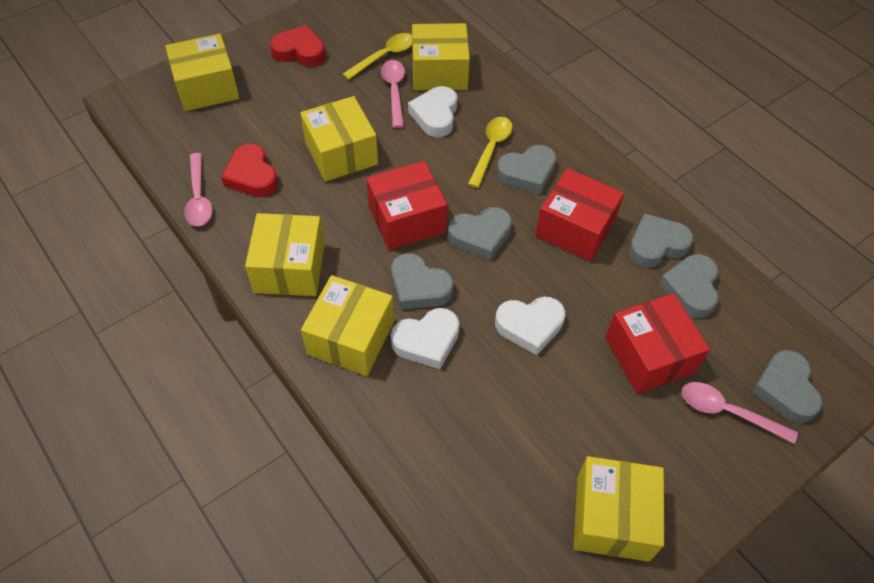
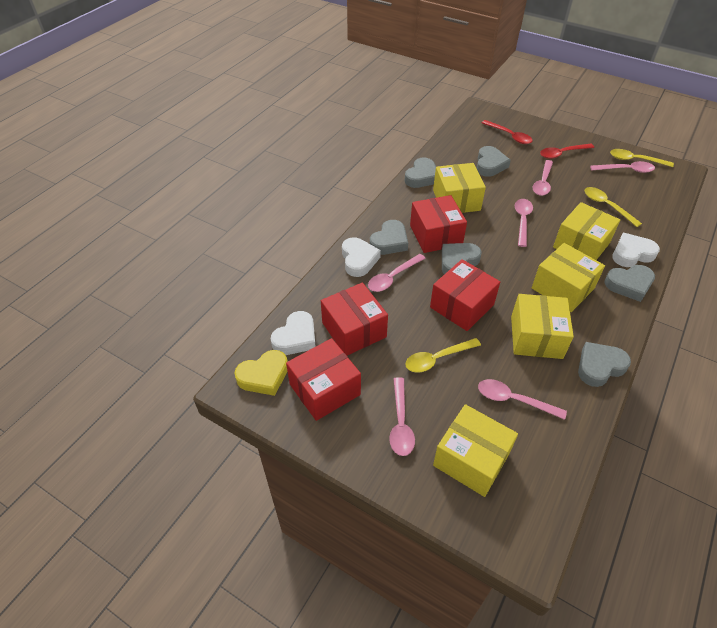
pink spoon: [184,153,213,226] [381,60,405,128] [682,382,798,444] = 3 -> [368,254,426,292] [389,377,415,456] [478,379,567,420] [515,199,533,247] [533,160,553,196] [590,161,655,173] = 6
red box: [366,161,448,250] [535,168,624,262] [605,293,710,394] = 3 -> [286,338,361,421] [321,283,388,356] [410,195,467,253] [430,259,500,331] = 4
red heart: [221,144,278,197] [270,25,326,67] = 2 -> none = 0
red spoon: none = 0 -> [482,120,532,144] [540,144,594,159] = 2
yellow box: [165,34,239,111] [245,213,325,296] [300,96,378,182] [301,275,394,376] [412,23,470,90] [574,456,664,562] = 6 -> [433,163,486,213] [433,404,518,497] [511,294,574,359] [532,243,605,312] [553,202,620,260] = 5
yellow heart: none = 0 -> [234,350,288,396] = 1
yellow spoon: [343,33,412,80] [468,117,513,188] = 2 -> [405,338,481,373] [585,187,642,227] [610,149,674,167] = 3

